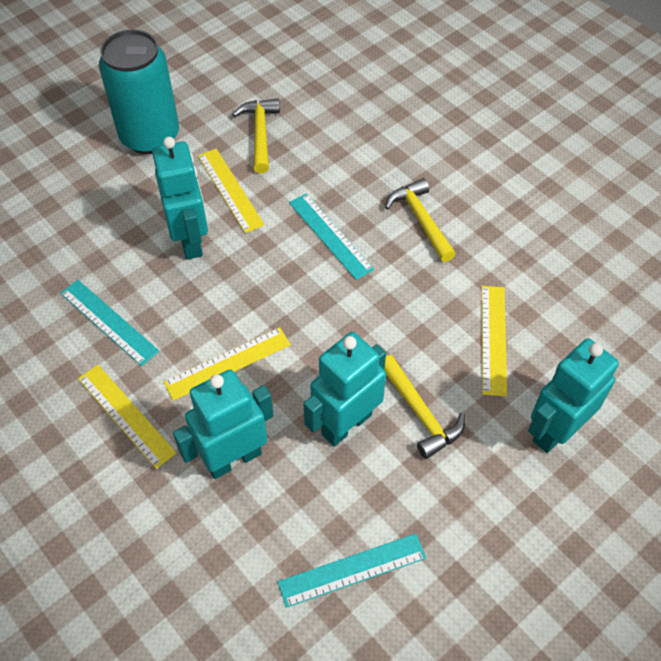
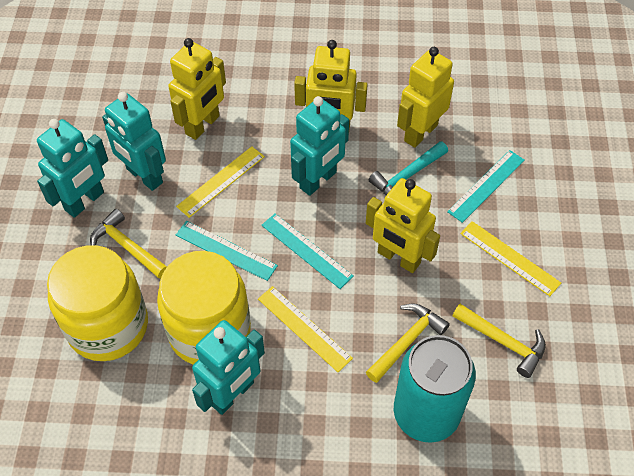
turquoise hammer: none = 0 -> [369,141,448,195] = 1
yellow jar: none = 0 -> [47,245,148,361] [157,251,251,365] = 2
yellow robot: none = 0 -> [168,38,226,140] [294,40,368,129] [366,178,440,273] [397,47,454,148] = 4
yellow ruler: [78,365,177,469] [164,327,291,401] [198,149,264,233] [482,286,507,396] = 4 -> [176,146,265,218] [258,286,353,372] [460,221,561,296] = 3

